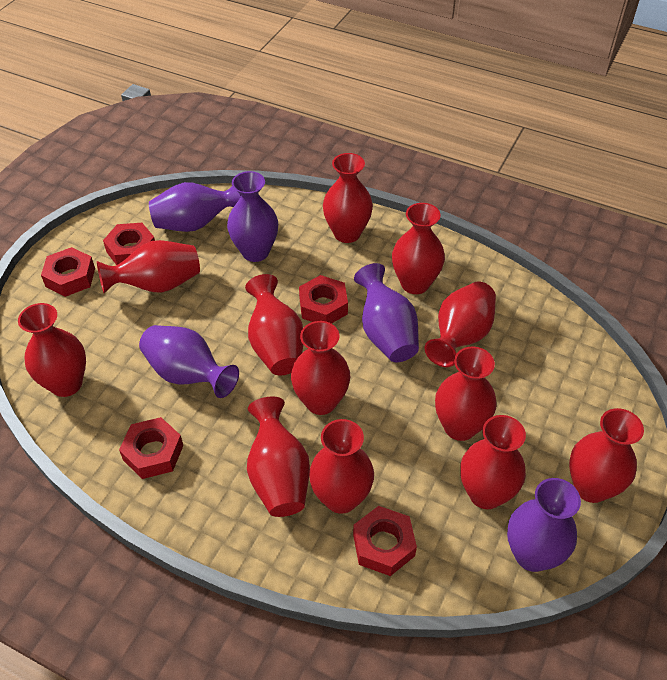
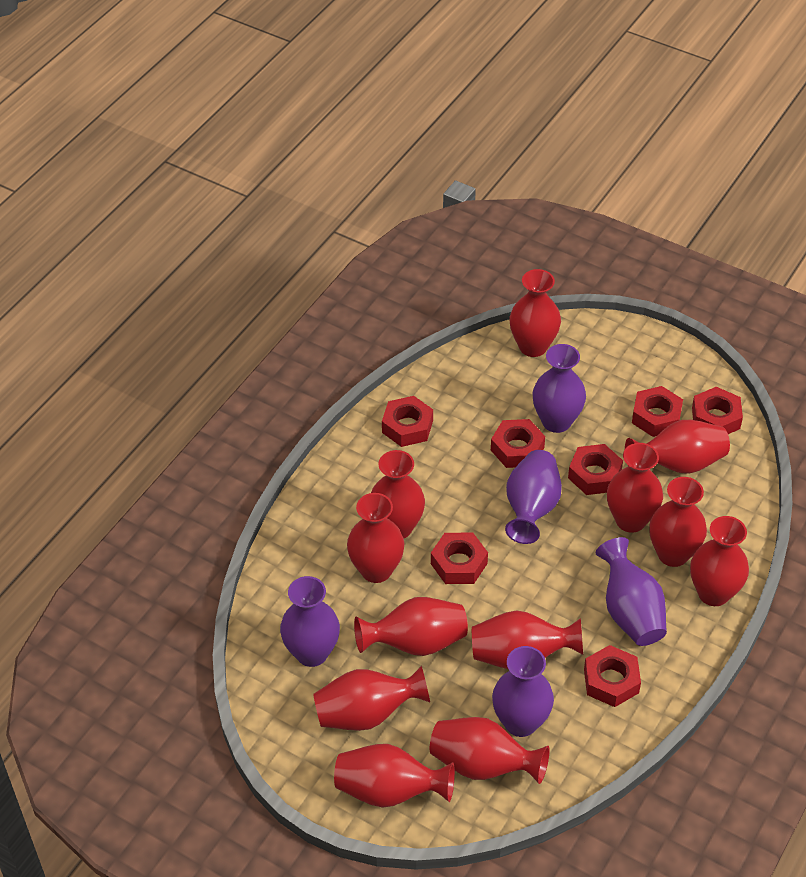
red nut: [41,247,95,297] [103,223,155,265] [119,417,183,479] [299,275,348,324] [353,506,417,576] = 5 -> [382,396,433,447] [431,533,488,584] [491,419,545,468] [568,444,623,495] [584,645,641,707] [632,386,683,437] [692,387,743,434] = 7

